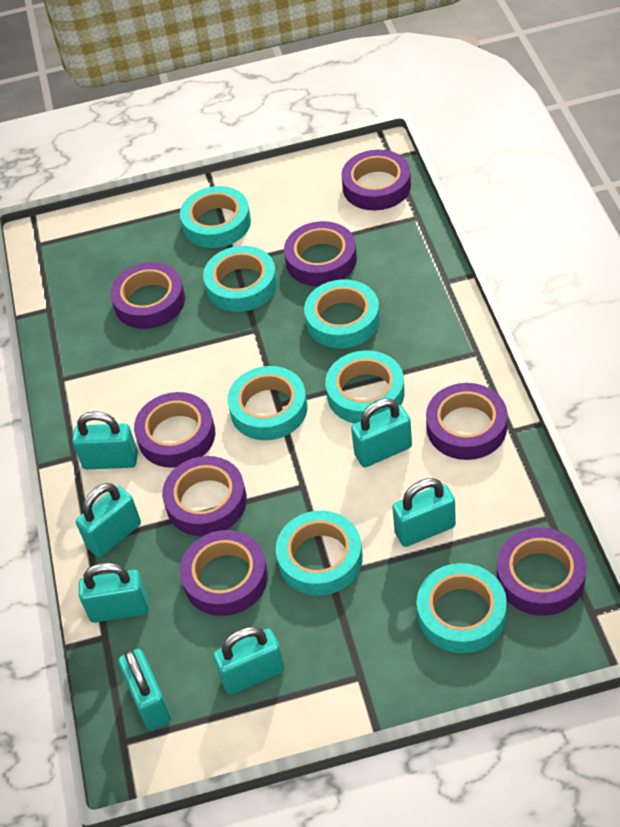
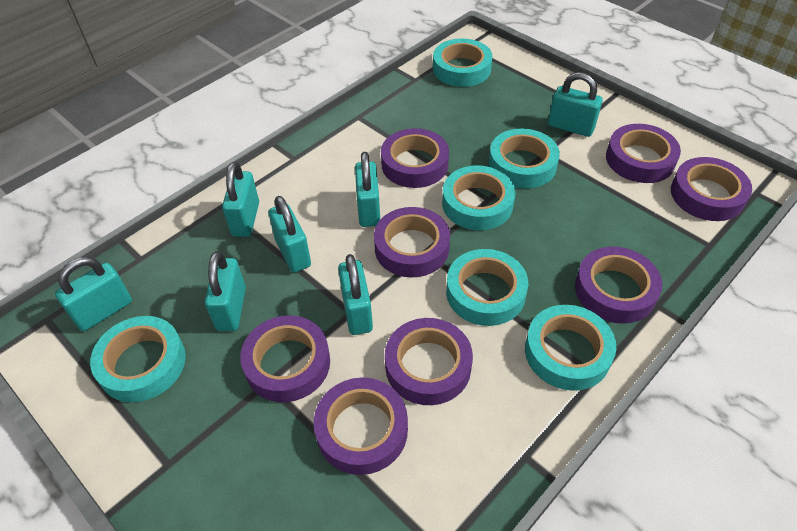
turquoise tape: [180,186,251,248] [203,246,277,312] [228,366,307,440] [276,511,363,596] [304,279,380,348] [325,350,405,424] [417,563,507,653] = 7 -> [90,316,186,402] [433,38,492,87] [442,166,516,230] [446,249,528,326] [489,129,560,188] [525,305,616,391] = 6

